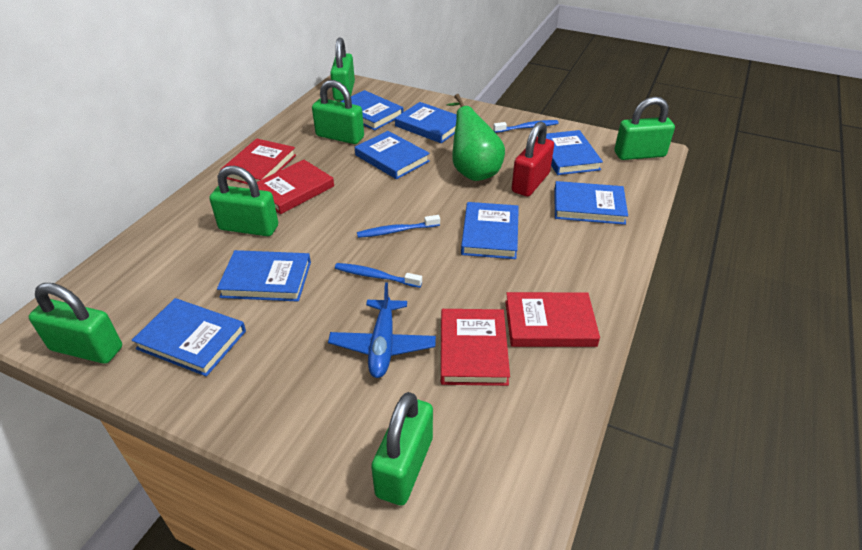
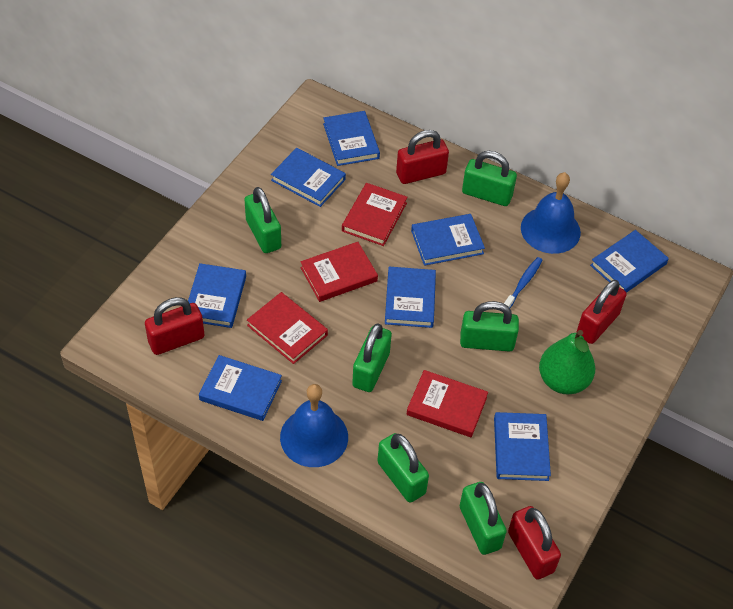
blue bell: none = 0 -> [280,384,348,467] [521,172,581,254] = 2
blue plane: [328,282,436,378] = 1 -> none = 0
blue toothbrush: [335,263,422,288] [357,215,440,238] [493,120,558,133] = 3 -> [504,257,542,308] = 1
red padlock: [512,121,554,196] = 1 -> [145,297,204,355] [396,130,449,184] [508,506,561,580] [576,280,626,344] = 4

